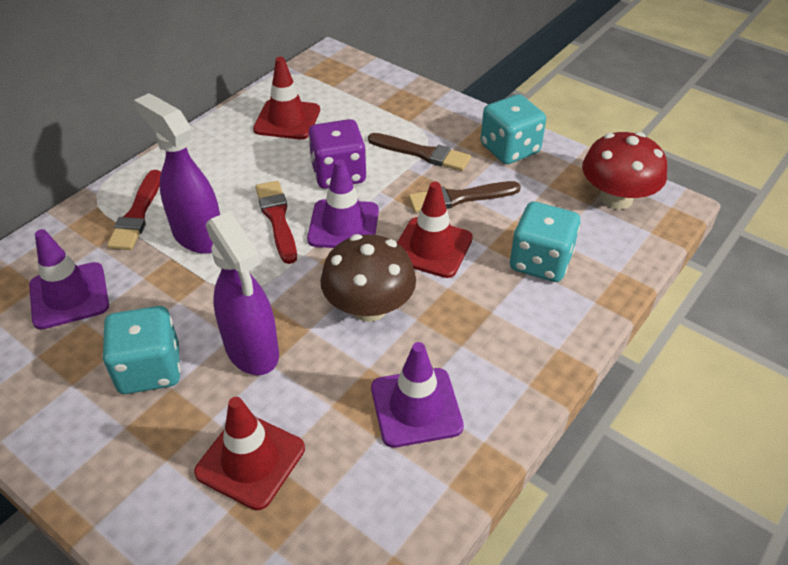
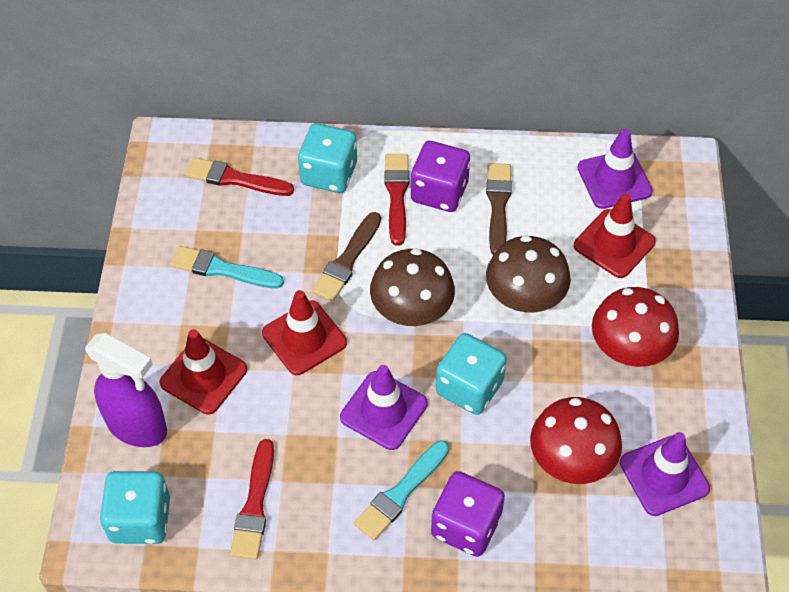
brown mushroom: [321,234,416,322] = 1 -> [370,248,455,326] [486,235,571,312] = 2
purple dice: [308,119,366,189] = 1 -> [411,141,470,212] [431,471,505,557] = 2
purple spray bottle: [134,93,220,254] [206,211,279,375] = 2 -> [85,333,167,447] = 1
red brush: [107,170,161,250] [256,181,297,264] = 2 -> [185,158,294,196] [230,439,274,560] [384,154,409,246] = 3
red mushroom: [582,132,667,209] = 1 -> [530,397,622,484] [592,287,679,367] = 2
turquoise brush: none = 0 -> [170,246,284,288] [354,440,449,540] = 2

